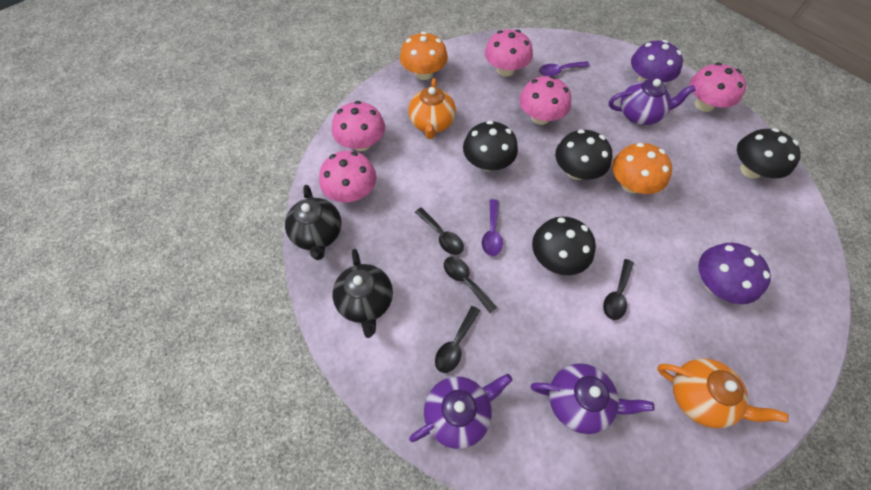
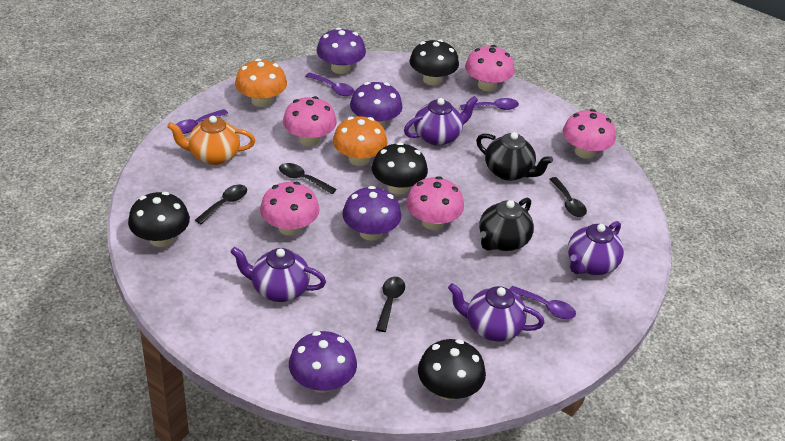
orange teapot: [408,78,456,139] [657,358,789,428] = 2 -> [167,116,255,165] = 1
purple mushroom: [631,40,683,82] [698,243,771,304] = 2 -> [289,331,357,393] [317,27,366,74] [342,186,401,241] [350,82,403,127] = 4
purple spoon: [482,199,503,256] [539,61,590,76] = 2 -> [176,109,228,134] [305,73,354,96] [460,98,519,110] [509,286,576,319] = 4
purple teapot: [409,374,512,449] [531,363,654,434] [609,79,696,125] = 3 -> [231,247,326,302] [404,96,478,146] [448,283,544,341] [568,221,624,275] = 4

